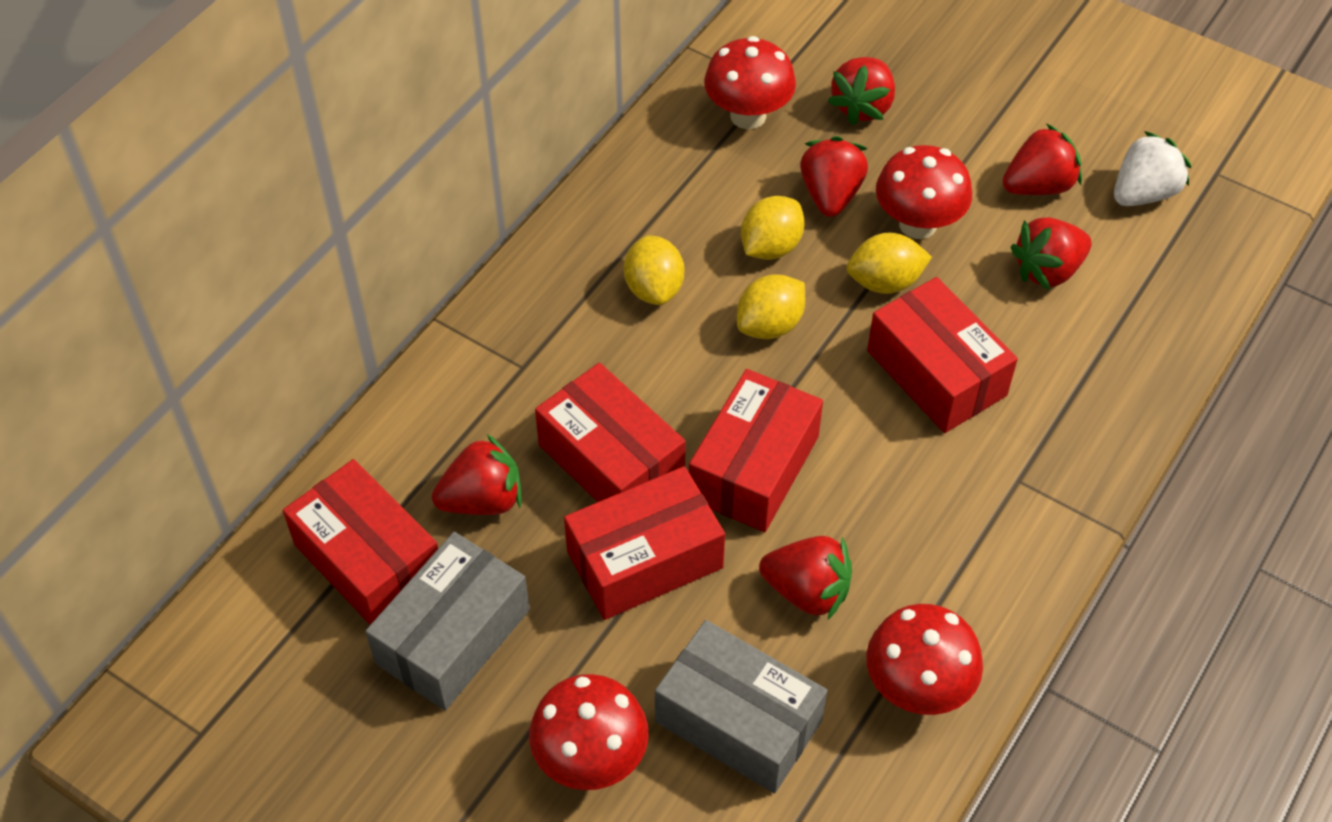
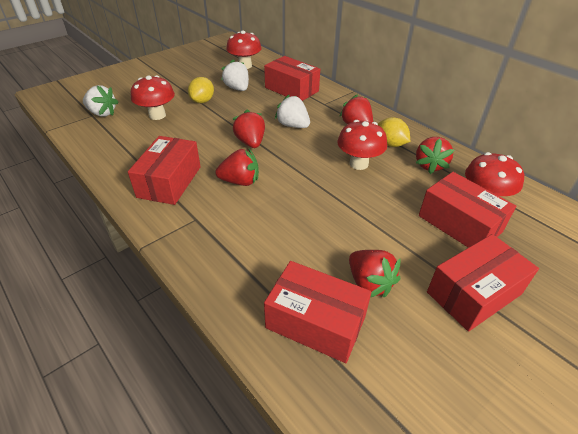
grey box: [365,532,530,711] [655,620,827,793] = 2 -> none = 0
red strawberry: [432,434,522,515] [759,536,852,621] [800,136,868,217] [828,57,895,125] [1003,123,1082,195] [1011,217,1092,290] = 6 -> [215,149,259,186] [232,109,265,148] [339,95,373,124] [349,250,401,297] [416,137,454,174] = 5
white strawberry: [1114,131,1191,206] = 1 -> [83,85,119,116] [221,59,249,91] [275,95,310,128] = 3
yellow lemon: [624,235,684,305] [737,274,805,339] [741,196,805,260] [847,233,932,294] = 4 -> [188,77,214,103] [378,117,410,147] = 2

